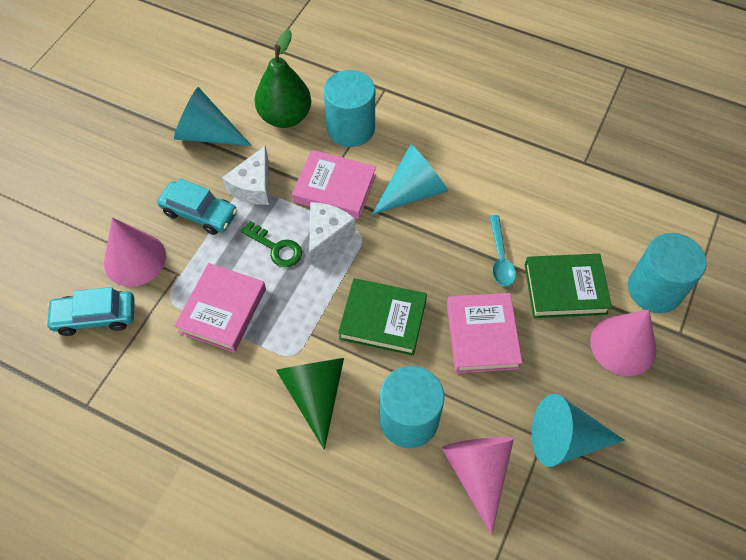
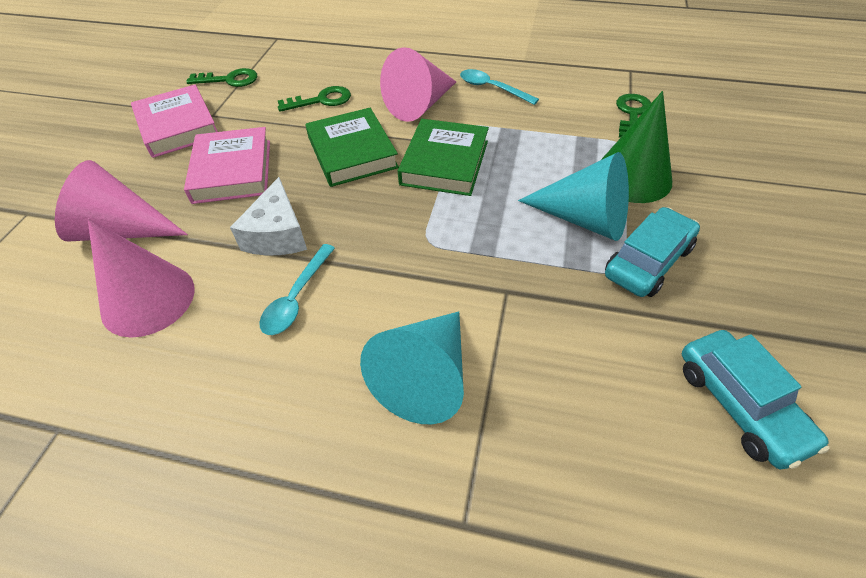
green key: [241,221,302,267] = 1 -> [186,68,257,87] [278,86,351,112] [616,94,651,138] = 3
green pear: [255,29,311,128] = 1 -> none = 0
pink book: [174,263,266,352] [292,150,376,219] [447,293,522,373] = 3 -> [131,85,218,158] [184,127,270,204] = 2
turquoise cone: [174,87,252,146] [372,144,448,215] [532,394,625,467] = 3 -> [360,311,464,424] [518,152,629,241] = 2
turquoise cylinder: [324,70,375,147] [379,366,444,448] [628,233,707,313] = 3 -> none = 0
turquoise spoon: [489,215,516,287] = 1 -> [259,244,335,335] [460,69,539,105] = 2
white cheese: [222,145,269,205] [309,202,356,265] = 2 -> [230,177,307,255] = 1

